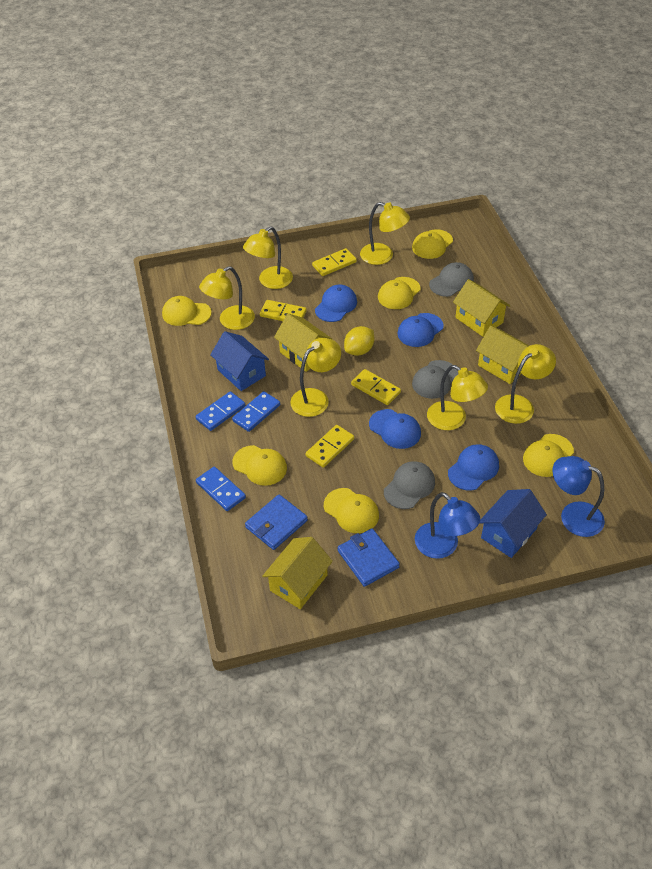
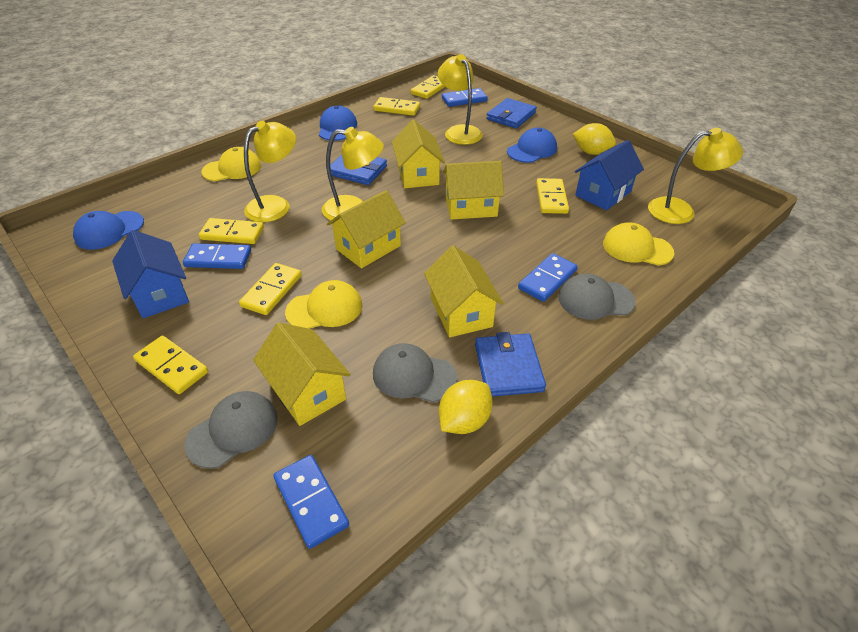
blue cap: [315,284,357,322] [369,409,421,449] [398,313,444,347] [448,444,499,491] = 4 -> [73,211,144,250] [319,105,357,141] [507,128,557,163] = 3
blue domino: [196,391,245,431] [196,467,246,511] [232,391,280,432] = 3 -> [183,243,251,269] [273,455,349,549] [442,88,488,107] [518,253,578,302] = 4
blue lamp: [415,492,480,559] [552,456,605,537] = 2 -> none = 0
blue wallet: [245,494,308,550] [338,528,400,587] = 2 -> [330,154,387,185] [475,332,546,397] [486,98,537,129] = 3
yellow cap: [162,296,211,326] [232,445,287,486] [324,488,379,533] [378,277,421,309] [412,229,453,259] [523,434,574,477] = 6 -> [201,147,261,181] [285,280,362,329] [603,223,674,266] = 3
yellow domino: [260,300,307,321] [306,425,354,468] [312,248,357,276] [351,369,401,405] = 4 -> [133,336,208,394] [199,218,264,244] [239,263,302,315] [373,97,420,116] [411,75,445,99] [536,178,569,214] = 6
yellow house: [262,537,333,609] [274,313,332,372] [453,279,510,337] [476,326,529,384] = 4 -> [253,322,351,426] [327,190,406,268] [392,120,445,188] [424,245,504,337] [443,161,504,220] = 5
yellow lamp: [199,266,255,330] [243,226,293,289] [290,338,341,417] [360,202,410,265] [427,365,488,430] [495,344,556,424] = 6 -> [244,121,296,222] [322,127,384,220] [438,54,483,145] [648,128,743,224] = 4
yellow lemon: [344,326,374,356] = 1 -> [439,380,493,434] [573,123,616,155] = 2

